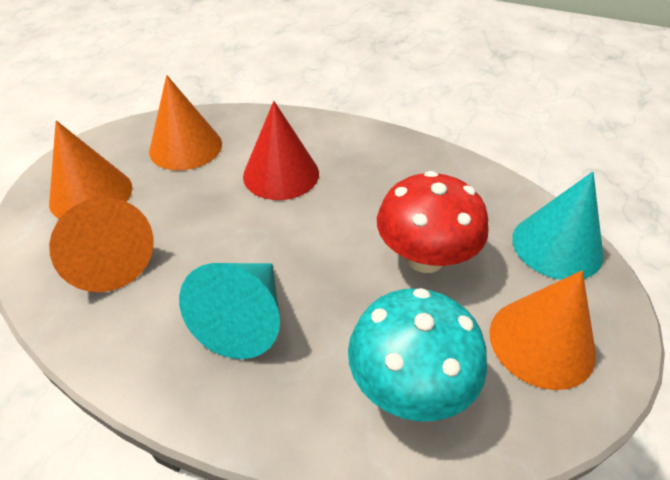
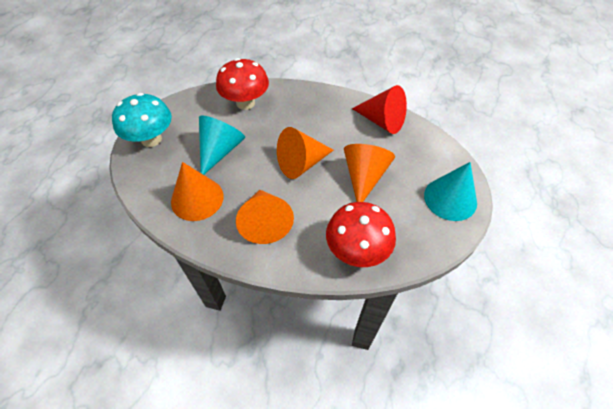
red mushroom: [377,171,488,273] = 1 -> [216,58,269,110] [326,202,396,267] = 2

